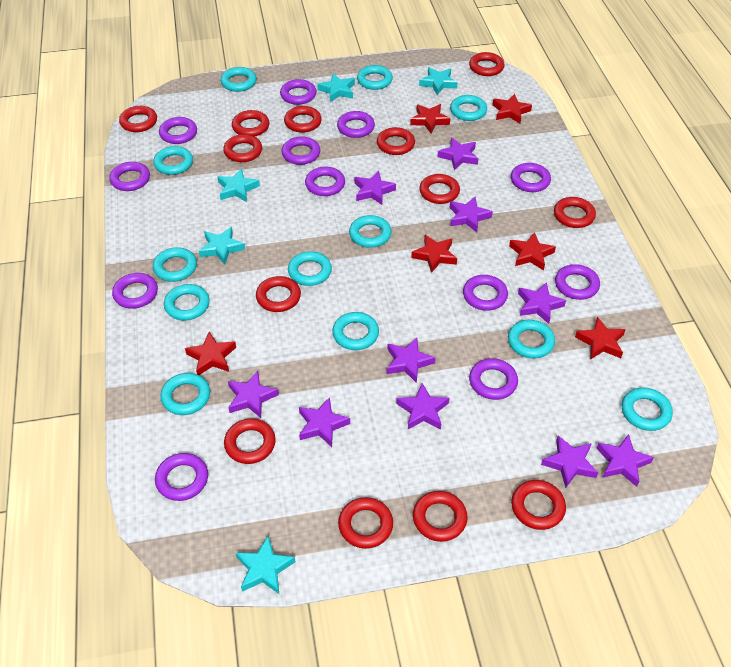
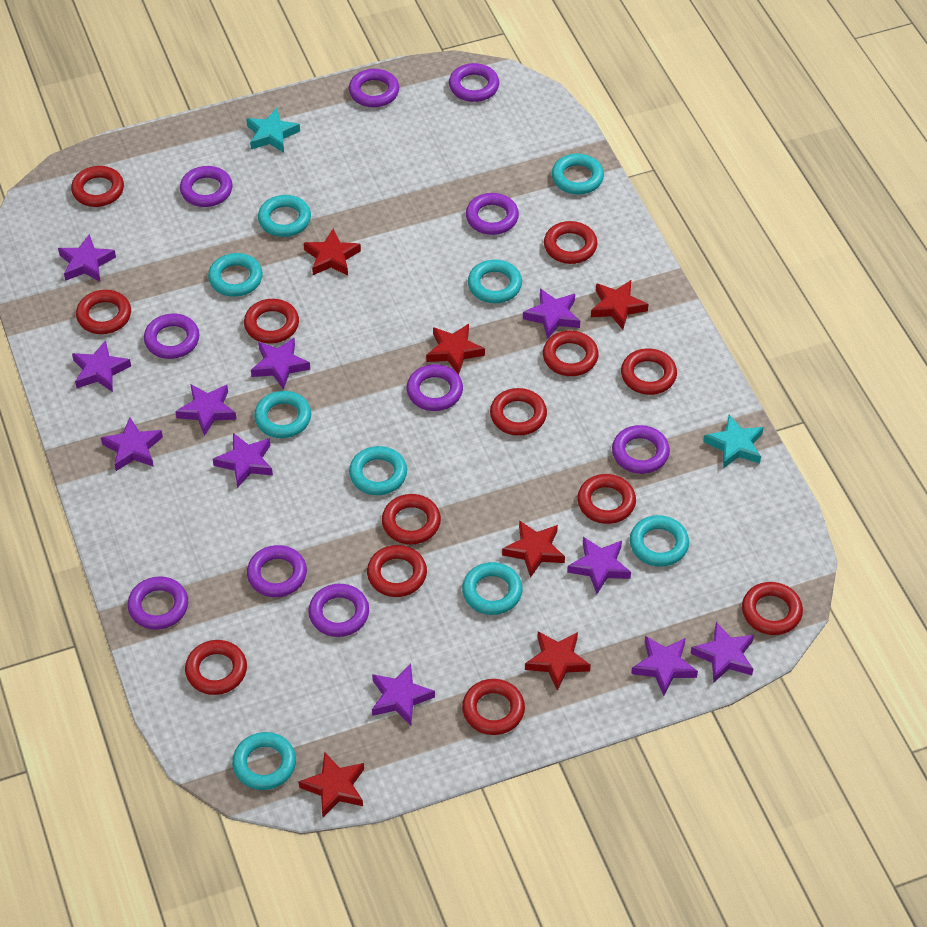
purple ring: [109,162,150,191] [112,273,158,309] [155,453,208,501] [159,117,197,144] [280,79,316,105] [281,136,320,165] [305,167,345,196] [337,111,375,138] [463,275,508,311] [469,358,518,400] [511,163,551,192] [555,264,600,300] = 12 -> [127,576,188,630] [144,314,199,359] [180,166,232,207] [247,545,307,597] [308,584,369,637] [349,69,399,107] [407,364,463,411] [449,63,499,102] [466,193,519,235] [612,425,670,474] = 10
purple star: [228,371,279,418] [299,397,350,447] [355,171,396,205] [387,338,436,383] [397,383,449,429] [437,138,479,170] [450,197,493,232] [518,282,566,324] [541,436,598,488] [596,434,654,487] = 10 -> [58,234,116,282] [72,340,131,392] [101,417,163,471] [175,384,237,436] [213,433,273,488] [251,338,310,390] [372,663,435,726] [523,289,580,339] [567,537,631,594] [631,636,698,696] [691,622,754,683] = 11
turquoise ring: [153,146,193,175] [153,247,197,282] [160,373,210,415] [164,284,210,320] [221,67,257,92] [288,251,332,286] [332,312,379,350] [349,215,392,248] [357,65,393,90] [450,95,487,121] [508,320,555,358] [622,387,673,431] = 12 -> [208,253,263,297] [232,732,296,790] [254,391,311,438] [258,195,311,237] [349,446,407,495] [462,562,523,615] [468,260,522,303] [552,154,604,194] [630,515,689,567] = 9
turquoise star: [199,227,245,264] [217,168,260,202] [236,536,296,594] [317,73,355,102] [419,67,458,95] = 5 -> [246,108,300,153] [704,415,764,468] = 2

